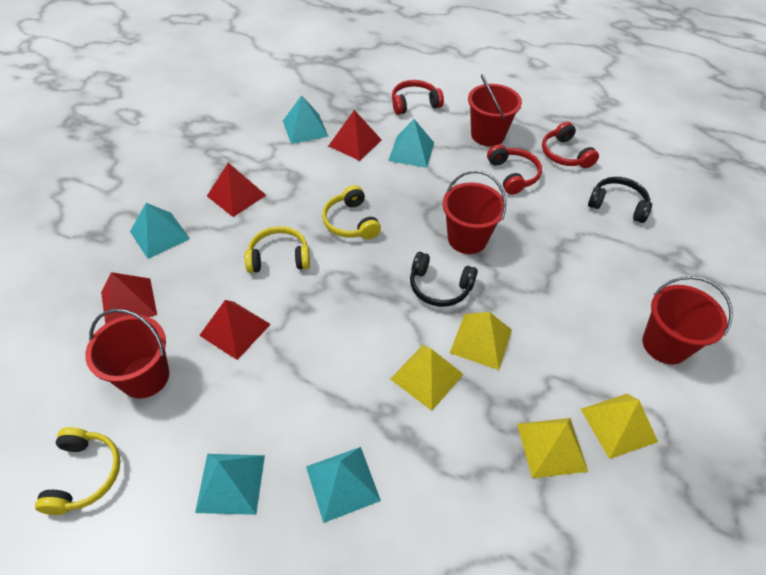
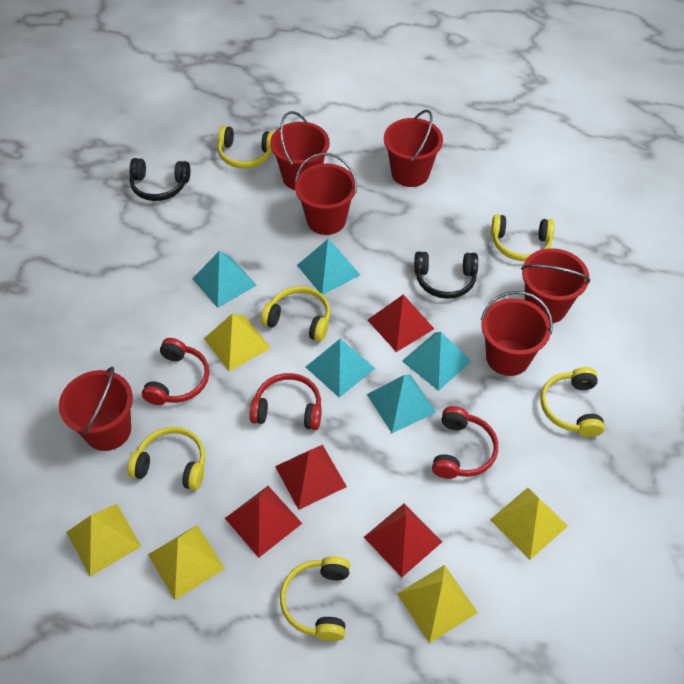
red bucket: [85,309,169,399] [443,171,506,254] [468,74,522,146] [643,276,733,365] = 4 -> [59,367,133,451] [270,111,330,190] [295,153,357,235] [384,109,443,187] [481,291,553,376] [521,248,590,323] = 6
yellow headphones: [35,427,121,515] [245,226,310,273] [322,185,381,239] = 3 -> [128,427,205,490] [218,126,274,168] [261,286,330,342] [280,556,350,641] [491,215,555,261] [540,367,605,437] = 6
yellow pyramid: [391,345,464,411] [450,312,512,370] [517,418,588,478] [581,394,658,459] = 4 -> [66,504,142,576] [148,525,225,600] [204,313,271,372] [397,565,478,643] [490,488,568,560] = 5

